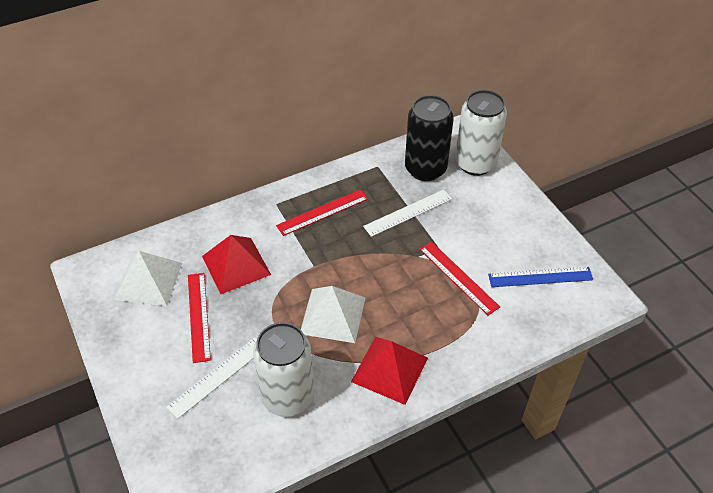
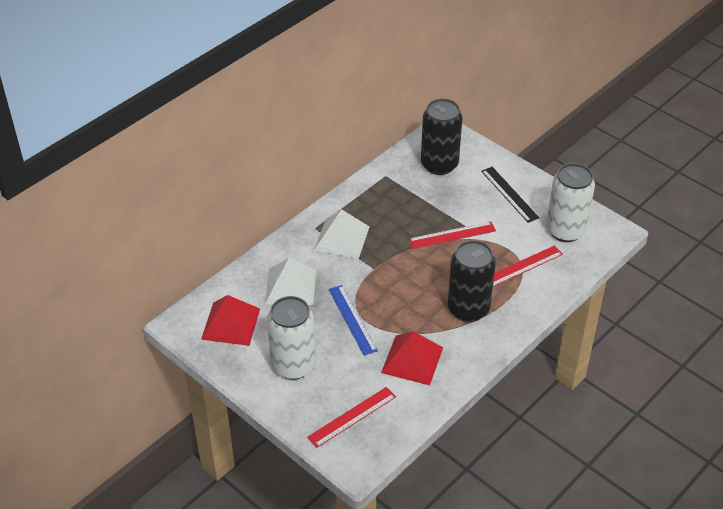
black can: [405,95,454,181] = 1 -> [421,99,462,175] [448,240,496,322] = 2
black ruler: none = 0 -> [481,167,539,223] = 1
white ruler: [166,337,257,419] [363,190,452,237] = 2 -> none = 0

